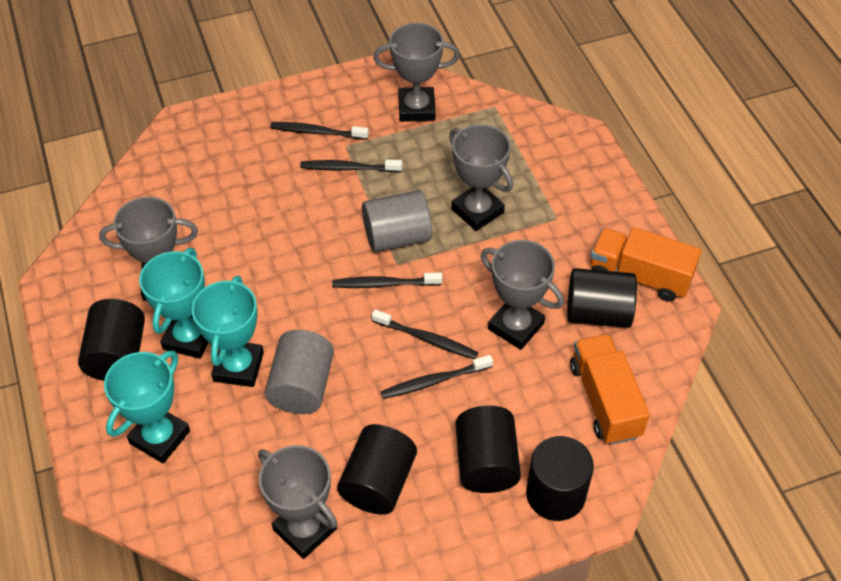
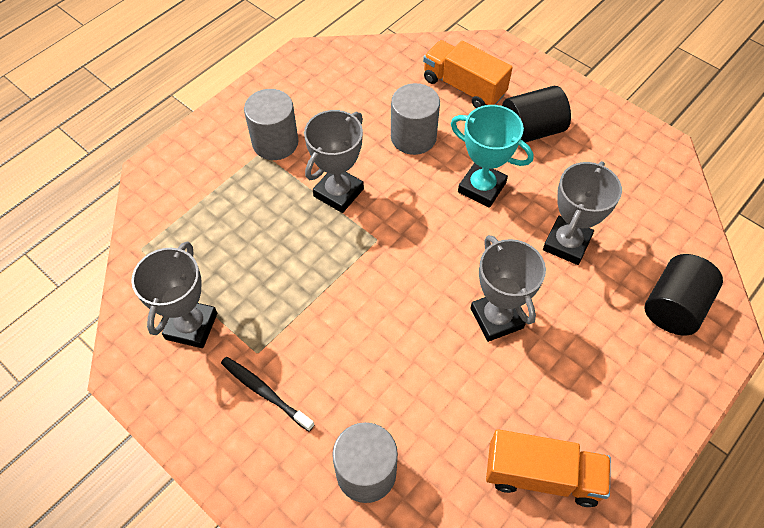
black cylinder: [78,299,145,381] [337,424,417,515] [455,405,521,493] [526,436,594,521] [567,268,637,328] = 5 -> [502,86,571,143] [644,254,723,335] = 2
black toothbrush: [270,122,369,140] [300,159,402,172] [332,272,442,288] [371,309,478,359] [381,355,493,399] = 5 -> [221,357,315,432] = 1
grey cylinder: [265,330,334,414] [362,190,432,252] = 2 -> [244,89,299,160] [332,422,398,503] [391,83,440,155] = 3
grey trophy: [99,197,198,301] [258,445,338,559] [373,23,460,122] [449,124,513,231] [481,240,564,350] = 5 -> [131,242,217,348] [304,110,364,213] [471,235,546,342] [543,161,622,265] = 4
turquoise trophy: [104,351,190,463] [139,248,208,359] [191,276,264,387] = 3 -> [451,105,534,208] = 1

